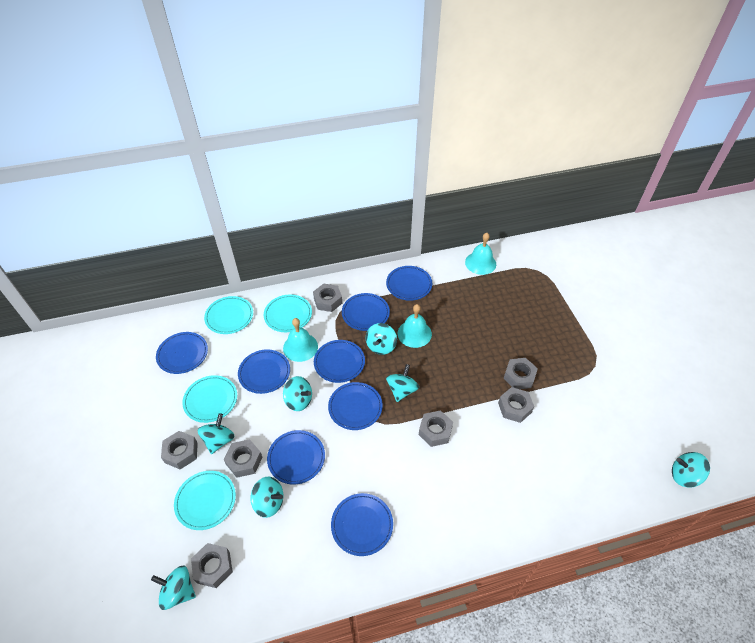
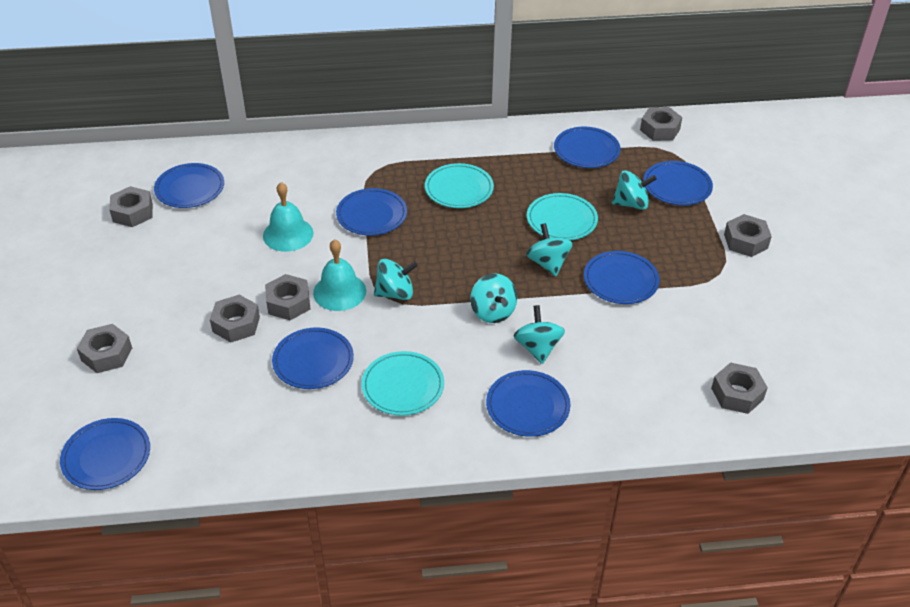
turquoise bell: [283,318,318,362] [398,304,432,348] [465,233,496,275] = 3 -> [263,182,314,252] [313,239,366,311] = 2
turquoise plate: [174,471,236,530] [182,375,237,423] [204,296,253,334] [264,294,312,332] = 4 -> [361,351,444,416] [425,163,494,208] [527,193,598,241] = 3
turquoise spinning top: [151,566,196,610] [198,413,235,454] [251,477,283,518] [283,376,312,411] [366,323,397,355] [386,364,419,402] [672,452,710,488] = 7 -> [374,259,418,300] [470,273,517,323] [514,305,565,364] [526,223,573,276] [612,170,657,210] = 5

